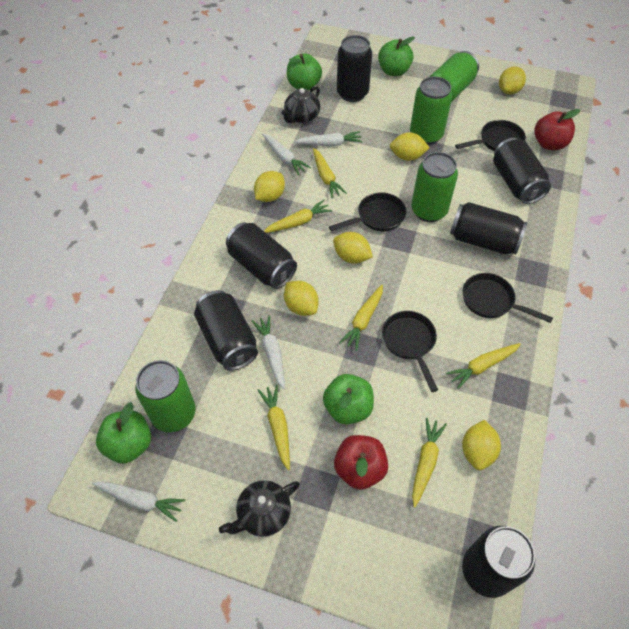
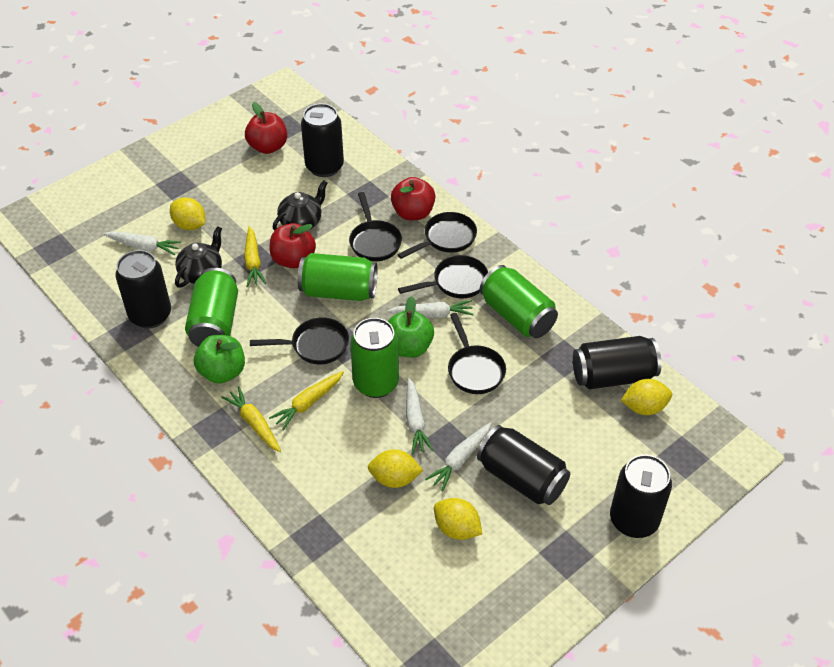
black can: [194,290,258,371] [226,222,297,289] [337,35,372,102] [450,202,527,254] [462,526,535,598] [493,138,551,204] = 6 -> [115,250,171,329] [301,104,344,177] [477,425,570,505] [573,336,661,389] [610,455,672,538] = 5
black pan: [329,192,406,231] [382,311,438,392] [455,120,526,151] [463,273,553,323] = 4 -> [250,317,349,364] [349,192,402,261] [397,212,477,259] [398,255,488,299] [448,313,506,394] = 5
green apple: [96,402,151,463] [287,53,322,90] [323,374,374,424] [378,36,415,76] = 4 -> [194,335,245,384] [388,296,434,357] = 2
red apple: [334,435,388,490] [534,109,580,150] = 2 -> [245,102,287,154] [269,223,316,269] [391,177,435,220] = 3
yellow carrot: [258,385,290,470] [264,200,332,233] [313,148,347,198] [339,285,383,351] [412,418,447,507] [446,343,521,389] = 6 -> [221,387,281,452] [244,226,266,287] [269,371,344,430] = 3
yellow lemon: [254,171,285,202] [284,281,319,316] [333,232,373,264] [390,132,430,161] [462,420,501,470] [499,66,526,95] = 6 -> [170,197,205,230] [368,449,423,488] [434,498,482,540] [621,379,672,415] = 4

